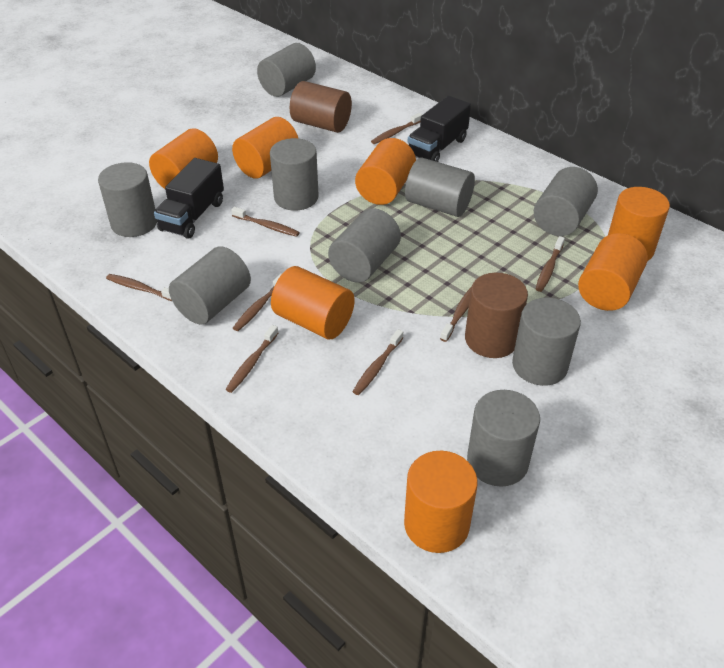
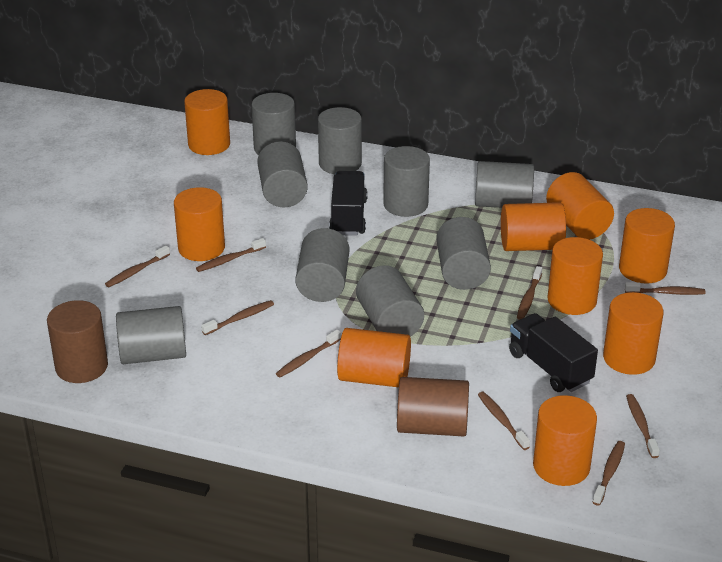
brown toothbrush: [106,274,172,301] [226,325,278,393] [231,207,300,237] [233,273,282,331] [353,329,403,395] [371,113,422,144] [440,286,472,342] [536,236,565,292] = 8 -> [105,245,170,287] [196,238,266,272] [201,300,274,335] [276,330,341,377] [478,392,530,450] [517,266,542,320] [592,441,625,506] [625,282,705,295] [626,394,660,458] = 9
orange cylinder: [149,128,218,189] [232,117,299,179] [271,266,355,339] [355,138,416,205] [404,451,478,553] [578,233,648,311] [608,187,670,261] = 7 -> [174,187,225,261] [184,89,230,155] [337,328,411,387] [501,202,566,251] [533,395,597,486] [546,172,614,240] [548,237,603,315] [603,292,664,375] [619,208,675,284] = 9

